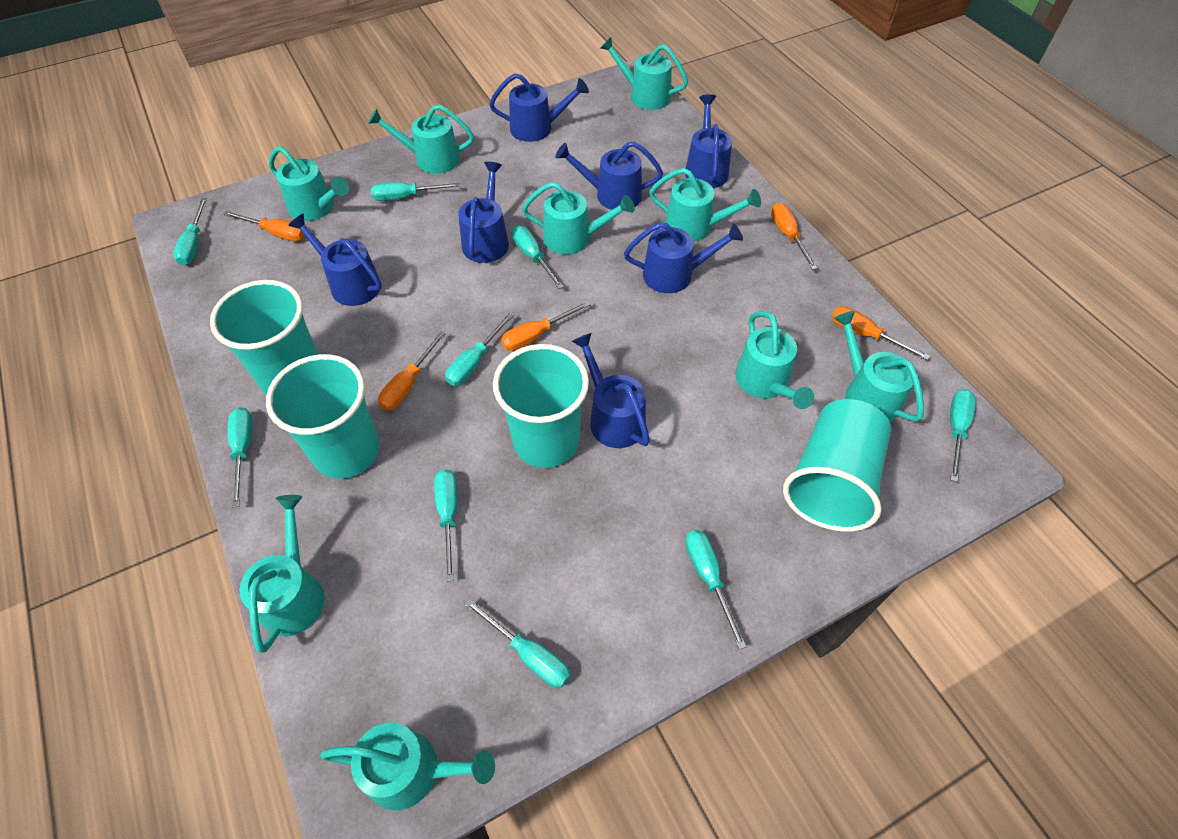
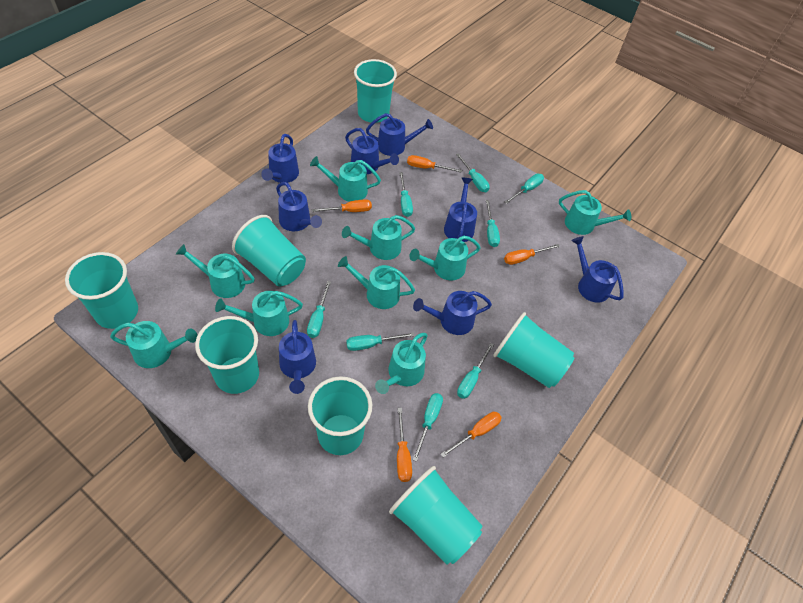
blue watering can: [288,214,382,306] [458,162,509,263] [489,73,589,142] [555,141,663,210] [572,333,650,448] [624,222,743,293] [685,94,732,188] = 7 -> [261,134,299,183] [276,182,322,231] [279,320,316,394] [345,128,399,174] [366,113,433,156] [413,291,492,335] [444,178,477,242] [571,236,624,303] = 8
turquoise cup: [210,280,318,395] [266,354,380,479] [493,344,589,468] [783,399,891,532] = 4 -> [65,252,138,329] [195,316,259,394] [232,215,306,286] [308,376,372,455] [354,59,397,123] [389,466,483,565] [493,312,574,388] = 7
turquoise screwdriver: [173,198,207,265] [228,407,253,507] [371,182,460,201] [434,469,457,582] [445,313,514,386] [464,598,570,688] [512,226,564,289] [685,530,746,650] [950,389,976,482] = 9 -> [307,281,331,338] [346,332,415,351] [399,172,413,217] [413,393,443,462] [456,153,490,192] [457,343,494,399] [486,200,500,247] [505,174,544,204] = 8

